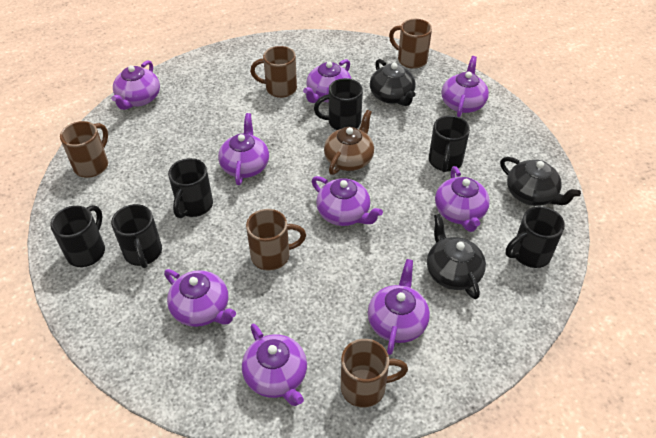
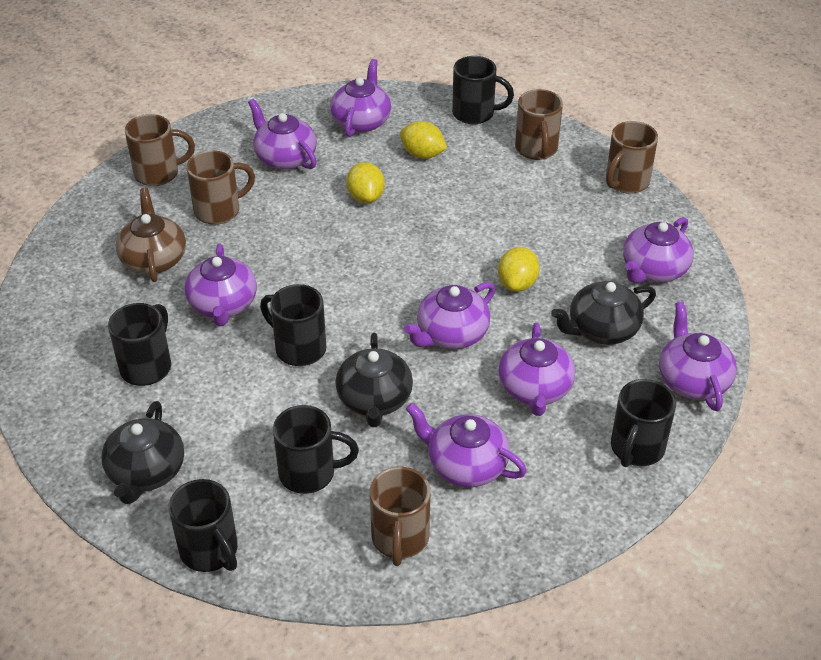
purple teapot: [111,60,160,110] [164,269,236,327] [218,113,269,185] [242,324,307,406] [303,59,351,103] [312,176,383,226] [368,259,430,355] [435,166,490,232] [442,56,489,117] = 9 -> [184,244,257,326] [248,99,317,170] [330,59,391,137] [404,282,495,349] [406,403,527,487] [498,323,575,416] [623,217,694,283] [659,301,737,411] = 8
yellow lemon: none = 0 -> [346,162,385,203] [400,121,447,159] [498,247,540,292] = 3

